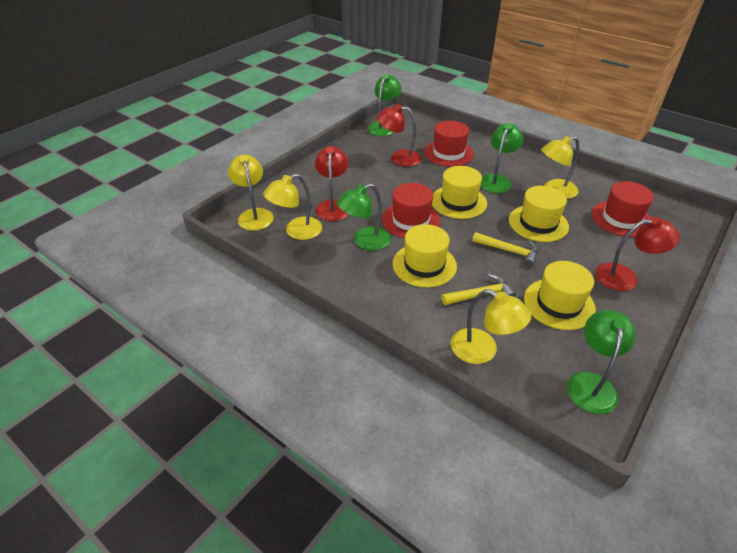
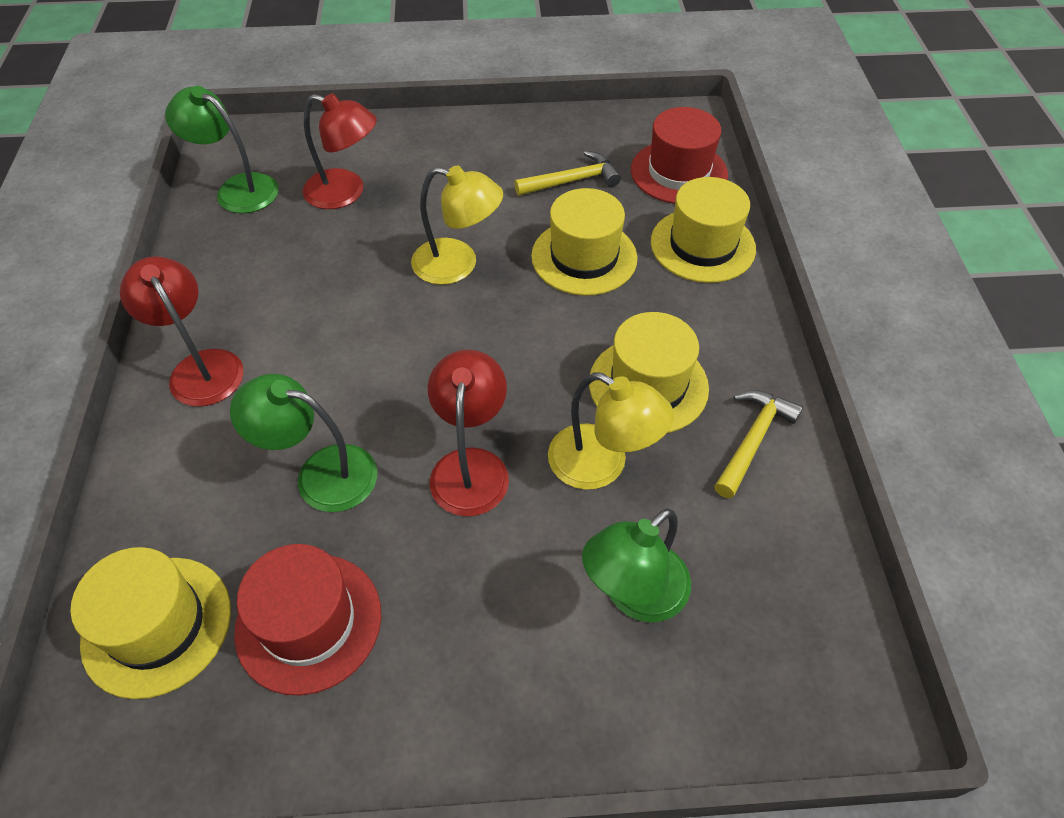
green lamp: [336,184,391,251] [367,74,401,136] [480,123,523,193] [567,310,636,414] = 4 -> [165,86,279,213] [230,374,377,512] [582,508,691,622] = 3
red hat: [382,183,440,238] [424,121,474,167] [591,181,654,237] = 3 -> [234,544,381,696] [631,107,728,204] = 2
yellow lamp: [228,154,274,230] [263,174,322,240] [451,289,531,364] [541,136,579,199] = 4 -> [411,166,503,285] [548,372,674,490] = 2

